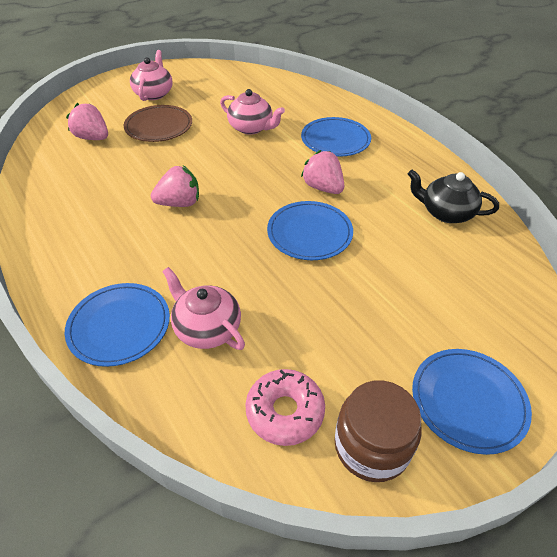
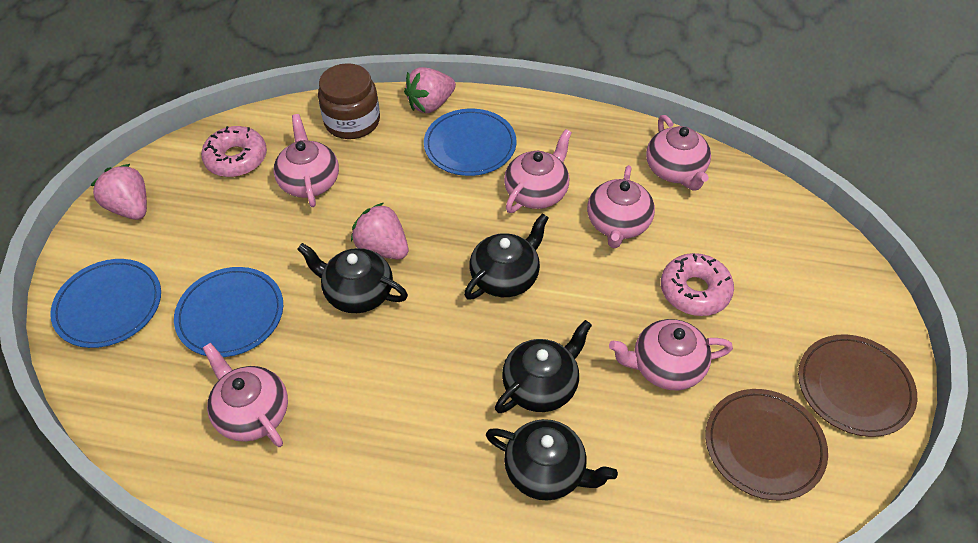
black teapot: [408,170,499,223] = 1 -> [297,243,408,313] [464,213,549,300] [486,419,618,501] [495,320,592,413] = 4
blue plate: [65,283,170,367] [267,201,353,260] [301,117,371,157] [412,349,532,455] = 4 -> [50,259,161,348] [174,267,283,357] [424,109,516,176] = 3
brown plate: [124,105,192,142] = 1 -> [705,389,828,500] [798,334,917,437] = 2
pink donut: [246,369,325,446] = 1 -> [201,126,267,177] [661,253,734,316] = 2
pink teapot: [130,50,173,101] [162,267,245,350] [220,89,285,134] = 3 -> [203,343,288,447] [274,114,339,207] [504,129,572,213] [587,165,655,248] [609,319,733,390] [646,115,711,191] = 6

